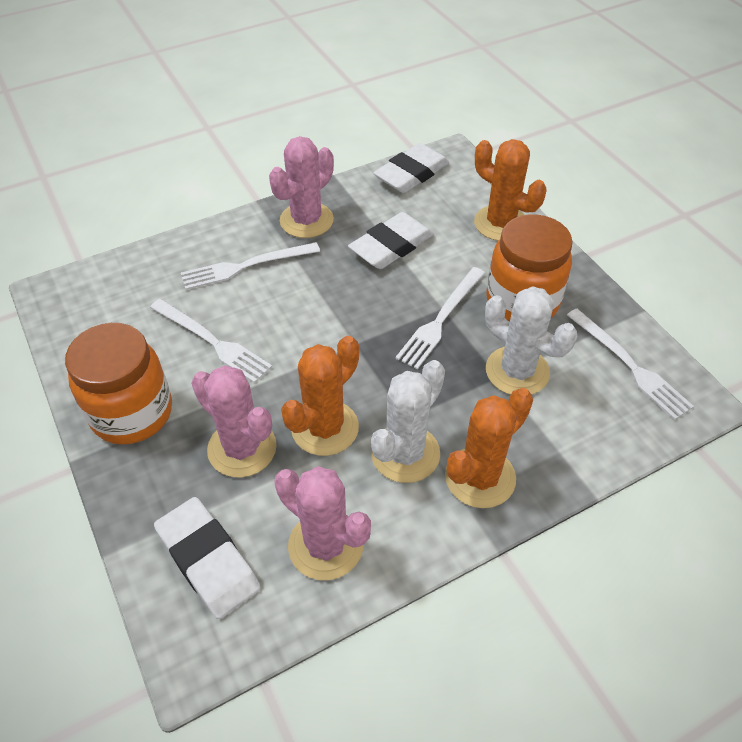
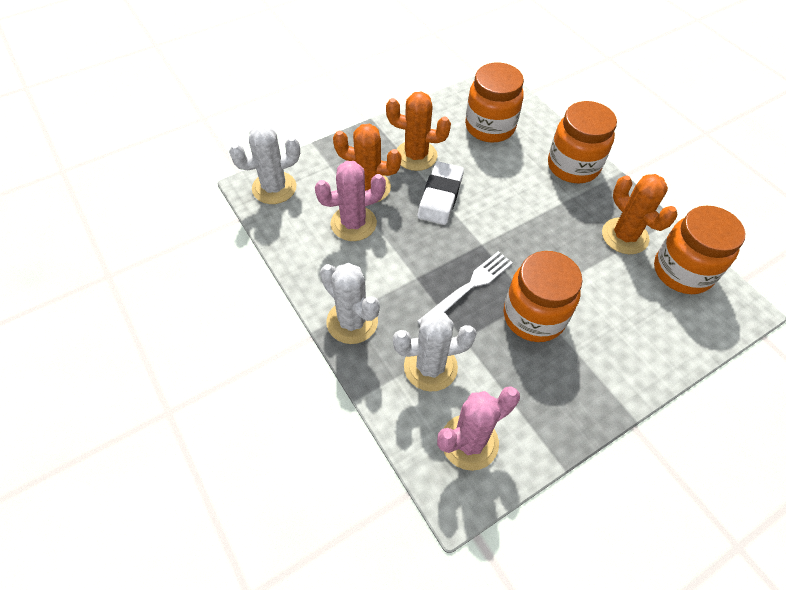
orange jar: [65,323,172,444] [486,214,573,322] = 2 -> [465,63,524,143] [504,251,583,342] [548,101,617,183] [654,206,746,294] = 4
pink cactus: [191,365,277,478] [269,136,334,238] [274,466,371,580] = 3 -> [315,161,386,241] [437,386,520,471] = 2
white cactus: [371,360,445,483] [485,286,577,395] = 2 -> [229,124,300,204] [320,263,380,344] [393,311,477,392] = 3
white eraser: [154,497,261,619] [348,212,434,269] [373,143,449,193] = 3 -> [417,161,464,225] = 1
white fork: [150,299,272,383] [181,242,320,290] [395,267,485,369] [567,309,694,420] = 4 -> [417,251,513,324] = 1

